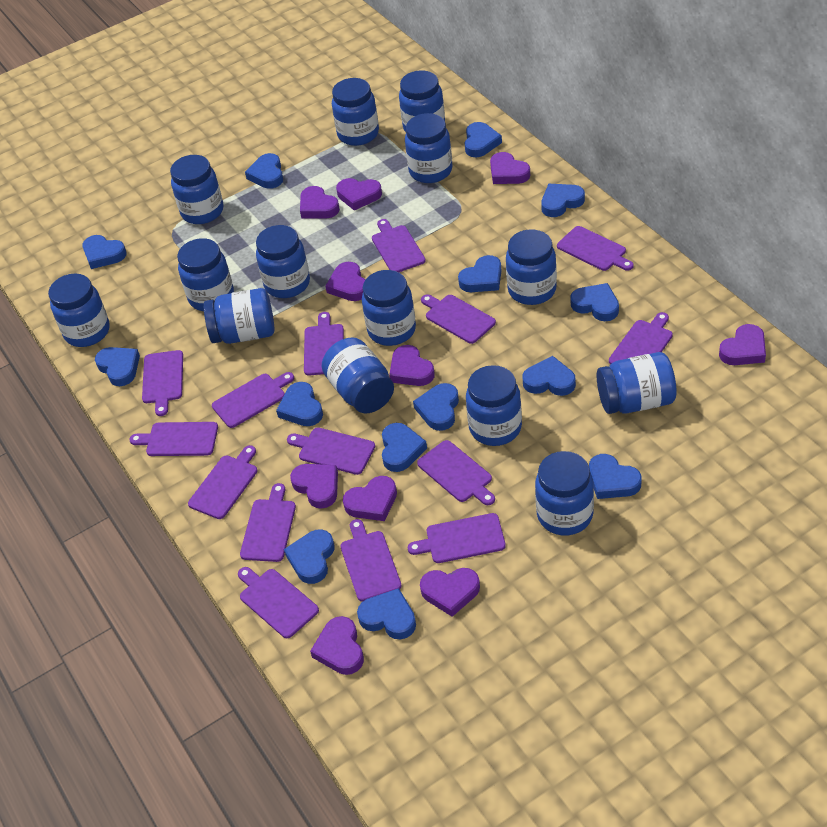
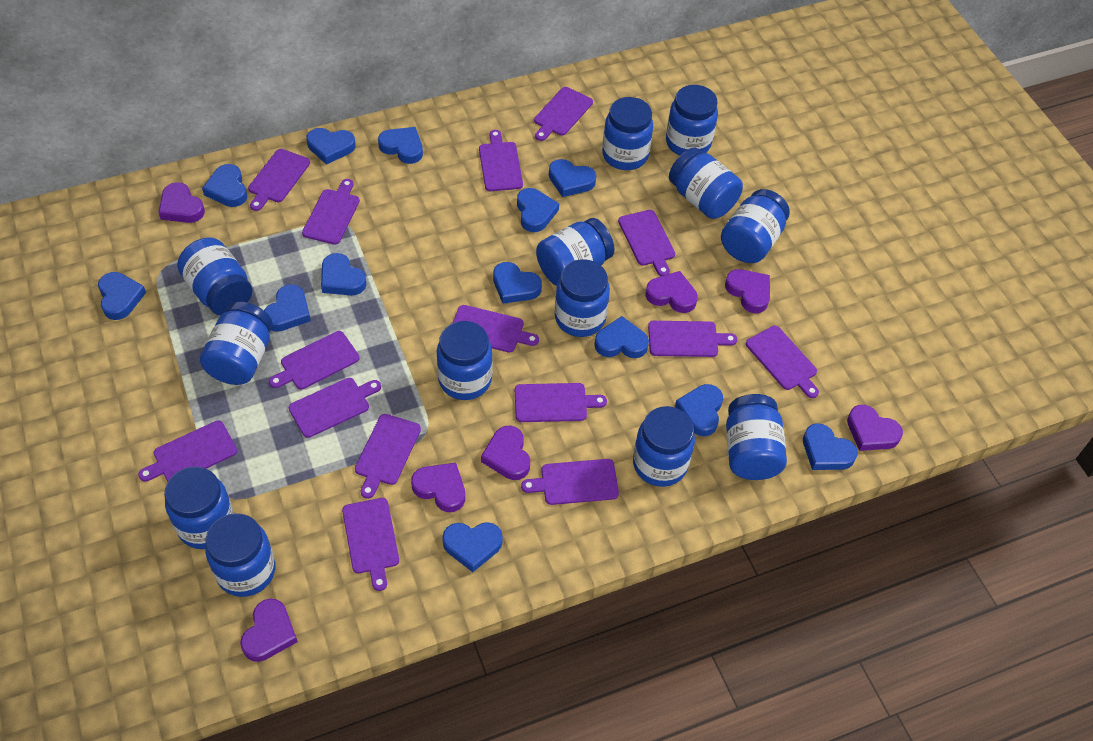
blue heart: [82,235,127,269] [95,347,140,386] [245,153,283,189] [276,382,323,426] [284,529,334,584] [357,588,416,639] [382,423,427,472] [413,383,459,431] [458,255,501,292] [465,122,502,157] [522,356,576,396] [541,184,585,217] [570,283,619,321] [589,454,642,499] = 14 -> [98,272,146,320] [202,164,247,207] [264,284,311,332] [307,128,356,165] [321,253,367,295] [378,127,423,164] [442,522,503,572] [493,262,542,304] [517,188,559,232] [549,159,596,197] [594,316,649,358] [675,384,723,436] [803,423,858,470] = 13
blue jar: [48,274,110,347] [170,155,224,224] [177,238,234,311] [204,288,274,344] [256,225,310,298] [322,337,394,414] [332,78,379,146] [362,270,416,346] [399,70,445,132] [405,113,453,183] [466,365,522,446] [506,229,557,305] [535,451,594,536] [597,352,677,414] = 14 -> [164,467,234,549] [177,237,252,315] [200,302,272,385] [205,513,276,597] [437,321,493,400] [536,218,615,286] [555,259,610,337] [602,97,653,170] [633,406,695,487] [666,85,718,155] [669,148,743,219] [721,189,790,263] [726,394,787,480] = 13
purple heart: [290,464,338,509] [300,186,340,218] [310,616,364,675] [325,262,365,301] [336,178,382,210] [343,476,397,521] [389,345,435,386] [420,568,480,617] [490,152,530,184] [719,324,766,365] = 10 -> [158,182,205,223] [240,599,298,662] [411,463,465,512] [481,426,530,480] [645,271,698,313] [725,269,770,313] [847,405,903,451] = 7

